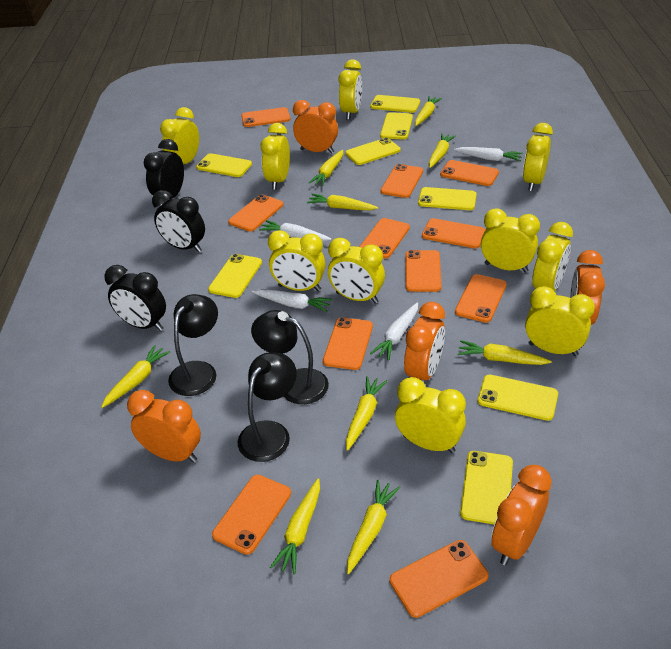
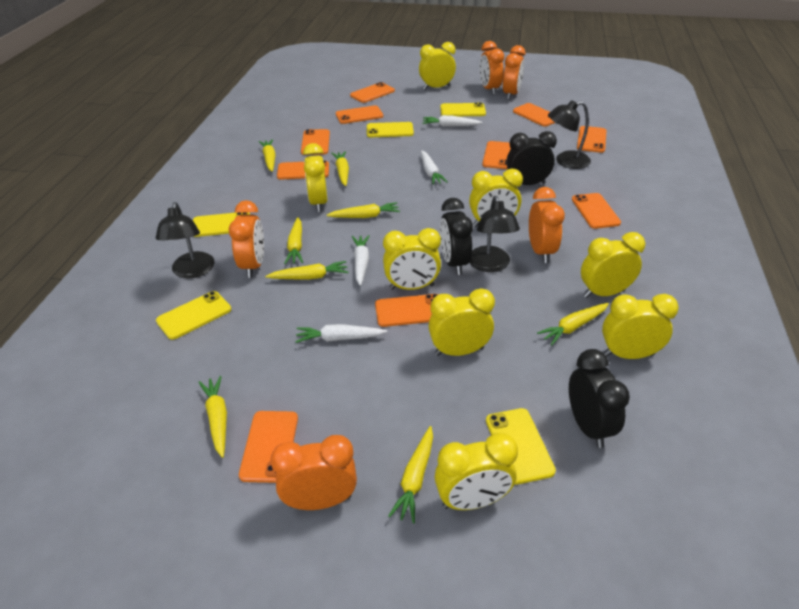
orange phone: [212,475,291,555] [228,194,283,232] [241,107,290,127] [323,317,373,370] [359,218,410,259] [381,164,423,198] [390,540,488,618] [406,250,442,292] [422,218,485,249] [440,160,499,186] [455,274,507,323] = 11 -> [239,411,298,483] [277,160,329,179] [301,129,330,155] [336,105,383,124] [350,82,395,103] [375,294,438,327] [482,141,511,169] [513,103,555,127] [572,193,621,229] [577,126,607,153] = 10
yellow carrot: [101,345,170,408] [270,478,320,574] [307,194,378,210] [309,150,343,186] [346,376,387,451] [347,480,400,574] [415,96,442,126] [429,133,456,168] [457,340,552,365] = 9 -> [198,376,227,458] [259,139,276,172] [265,261,348,280] [284,217,303,264] [327,202,400,218] [331,151,349,186] [388,426,433,523] [537,303,609,345] = 8
yellow clock: [160,107,199,164] [261,123,290,190] [268,230,326,291] [328,238,385,303] [339,59,362,120] [395,377,466,453] [481,208,540,272] [523,123,553,191] [525,286,595,356] [532,222,573,291] = 10 -> [303,143,327,212] [383,228,441,290] [419,42,456,90] [428,288,495,356] [435,433,518,510] [469,169,523,227] [581,232,645,298] [602,294,679,359] = 8
yellow phone: [196,153,252,177] [208,254,262,298] [345,138,401,165] [370,95,420,113] [380,112,413,139] [418,187,477,210] [460,451,513,524] [478,375,558,421] = 8 -> [156,291,231,340] [193,212,250,237] [367,122,414,137] [440,103,486,116] [486,408,556,484] = 5

